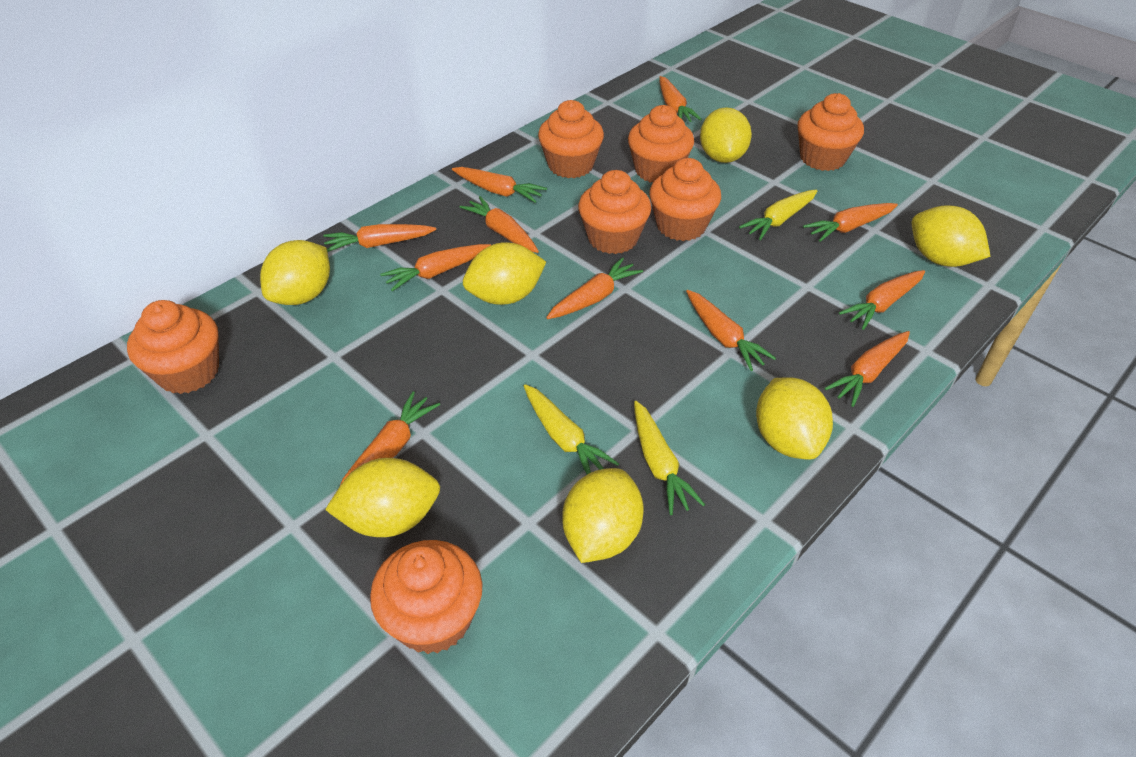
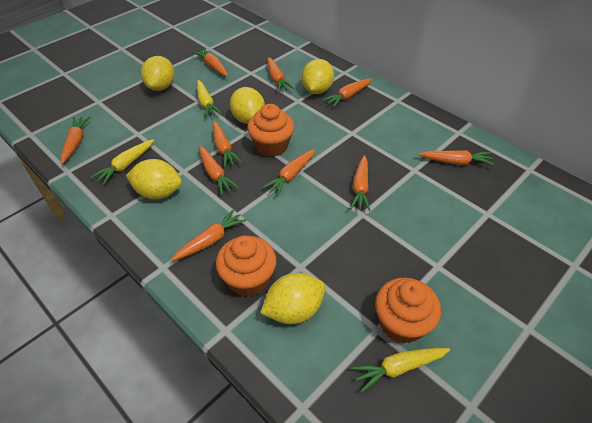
orange carrot: [323,224,436,252] [340,391,440,485] [380,244,491,292] [452,167,547,203] [459,196,539,253] [546,257,643,319] [659,76,702,122] [686,290,776,371] [803,203,898,242] [824,331,910,407] [839,270,925,330] = 11 -> [61,116,90,164] [171,209,247,261] [192,48,228,77] [199,146,239,195] [213,121,242,167] [262,149,315,196] [267,57,294,92] [322,78,372,108] [350,155,370,211] [418,150,494,165] = 10
orange cupcake: [127,300,219,394] [370,540,483,654] [538,100,604,178] [578,170,651,254] [628,105,694,182] [649,158,721,241] [798,93,864,171] = 7 -> [216,236,277,297] [247,104,294,157] [375,278,441,344] = 3
yellow lemon: [260,240,330,305] [325,458,440,537] [463,242,546,305] [562,468,644,563] [700,107,752,163] [756,377,833,460] [912,206,990,267] = 7 -> [126,159,182,199] [141,56,175,91] [230,87,265,124] [260,273,325,324] [302,59,334,94] = 5

